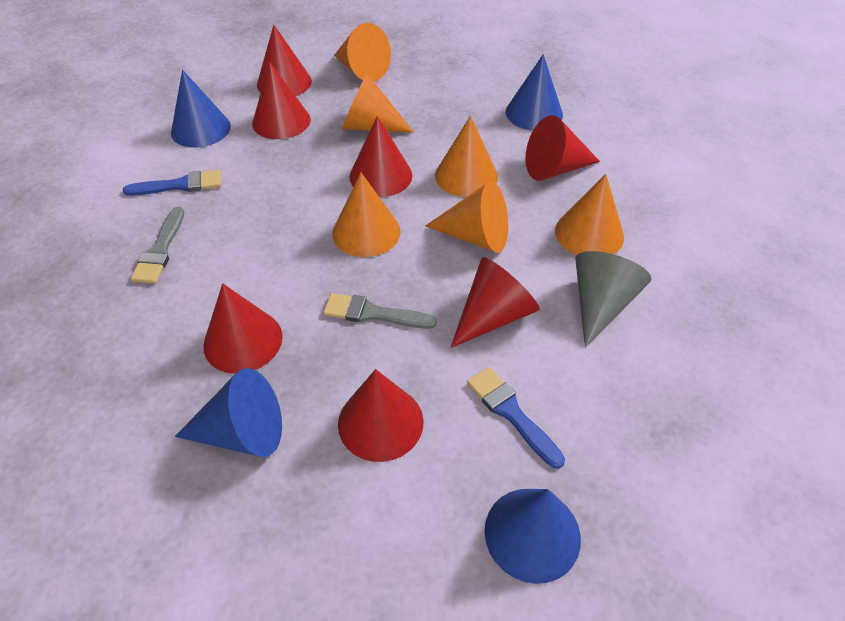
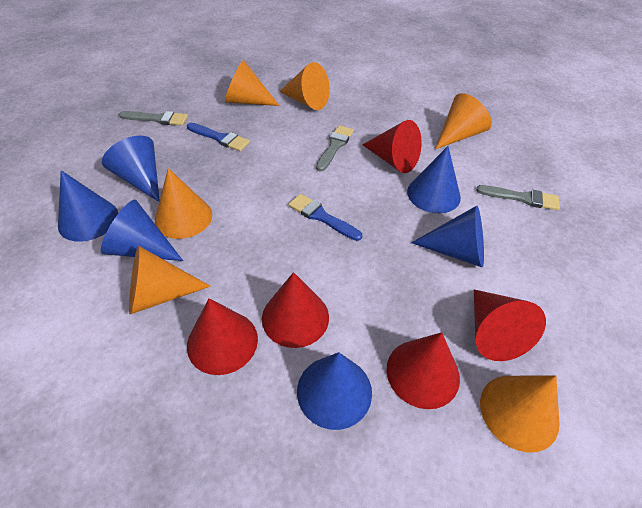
blue cone: [171,70,231,148] [175,368,282,457] [485,489,581,584] [506,54,563,131] = 4 -> [58,170,118,242] [101,200,183,261] [102,136,160,202] [297,352,372,430] [407,146,461,213] [411,206,484,268] = 6
grey brush: [131,207,184,283] [323,293,437,329] = 2 -> [119,111,188,126] [316,125,354,171] [476,185,560,210] = 3
grey cone: [575,251,652,347] = 1 -> none = 0
red cone: [203,283,283,374] [252,62,311,139] [257,25,312,96] [338,369,423,462] [350,116,413,197] [451,257,540,348] [525,115,600,181] = 7 -> [187,298,258,375] [262,272,329,348] [362,120,422,173] [387,332,460,409] [474,289,546,361] = 5

